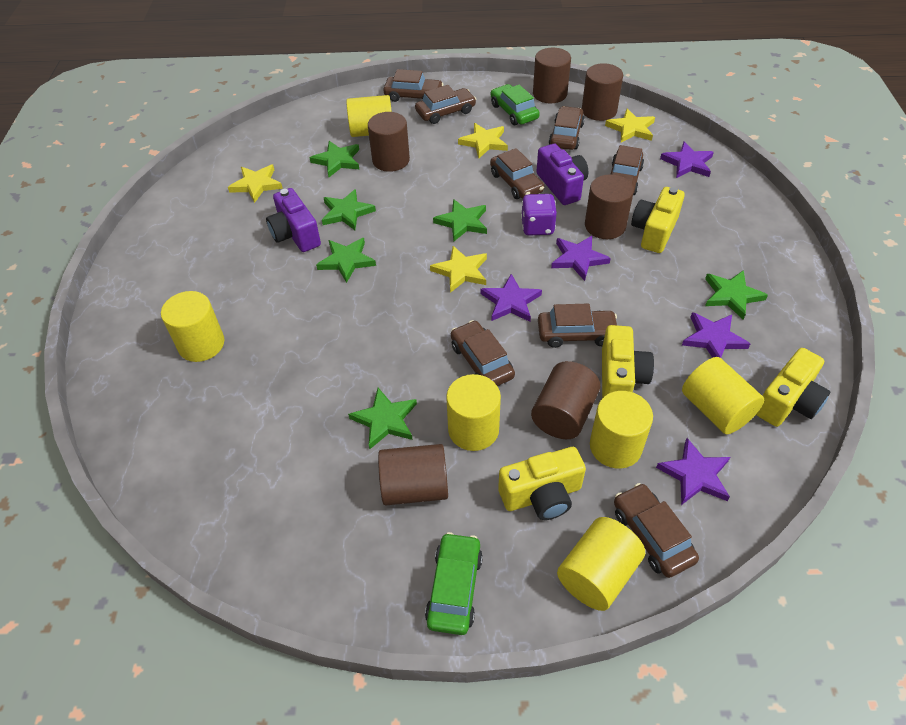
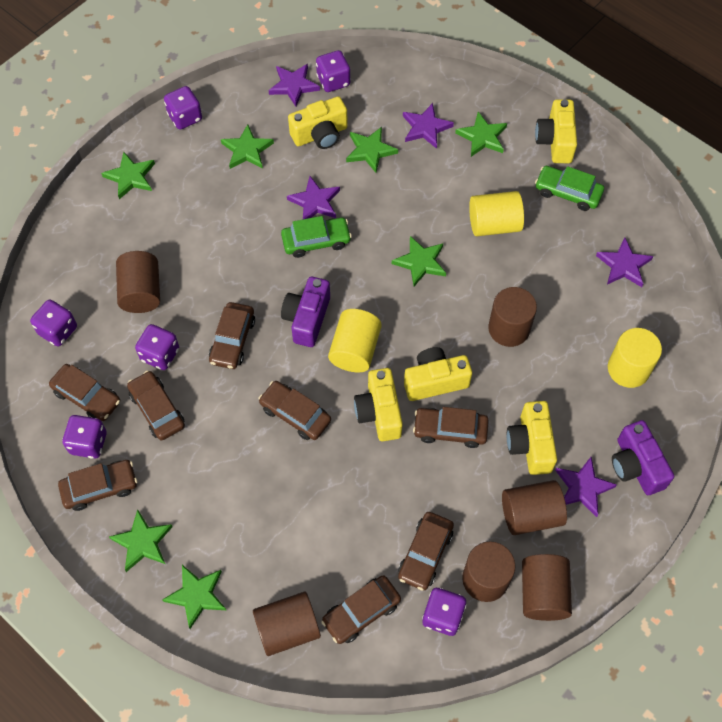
green star: [310,141,359,177] [316,238,376,283] [322,189,376,230] [348,388,417,449] [433,199,487,241] [705,270,768,320] = 6 -> [101,152,155,199] [109,509,173,572] [162,565,226,629] [221,124,274,169] [346,127,398,173] [392,236,446,286] [455,112,507,157] = 7
purple dice: [521,194,557,236] = 1 -> [30,300,77,346] [62,415,107,459] [135,324,179,370] [164,86,202,130] [316,50,351,92] [422,588,467,636] = 6
yellow camera: [498,447,586,520] [602,325,654,398] [631,187,685,253] [756,348,830,427] = 4 -> [288,96,348,149] [354,368,403,441] [404,347,472,401] [507,401,557,475] [535,99,577,163] = 5
yellow cylinder: [161,291,224,362] [346,95,392,137] [446,374,501,451] [557,517,645,611] [590,391,653,469] [682,357,764,434] = 6 -> [328,309,382,373] [469,191,524,236] [608,328,662,388] = 3
yellow star: [228,165,283,203] [430,246,487,293] [458,123,508,158] [605,109,655,143] = 4 -> none = 0

